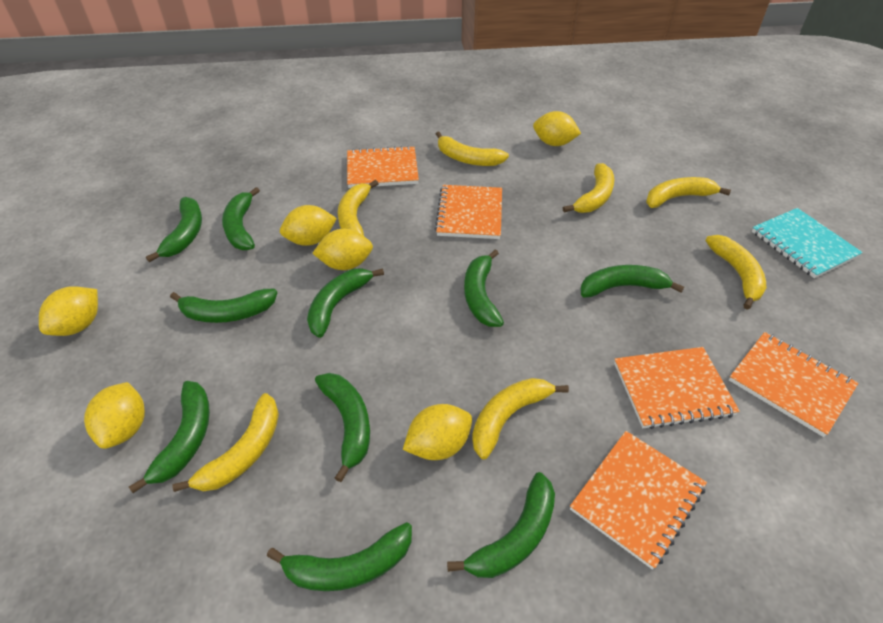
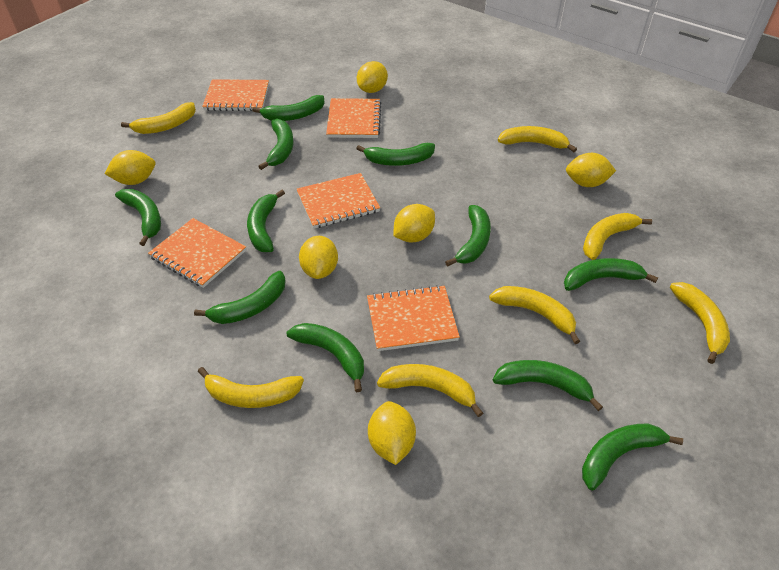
green banana: [129,381,210,493] [146,197,202,262] [170,289,277,323] [222,187,260,250] [267,522,412,591] [307,268,384,338] [315,373,370,482] [447,472,555,578] [464,250,504,327] [580,265,684,298] = 10 -> [115,189,161,246] [194,271,286,324] [247,190,285,252] [252,95,325,121] [258,119,293,170] [287,323,364,392] [356,143,435,166] [445,205,491,267] [493,360,603,411] [564,258,658,291] [582,423,683,490] = 11
turquoise notebook: [752,208,863,278] = 1 -> none = 0

